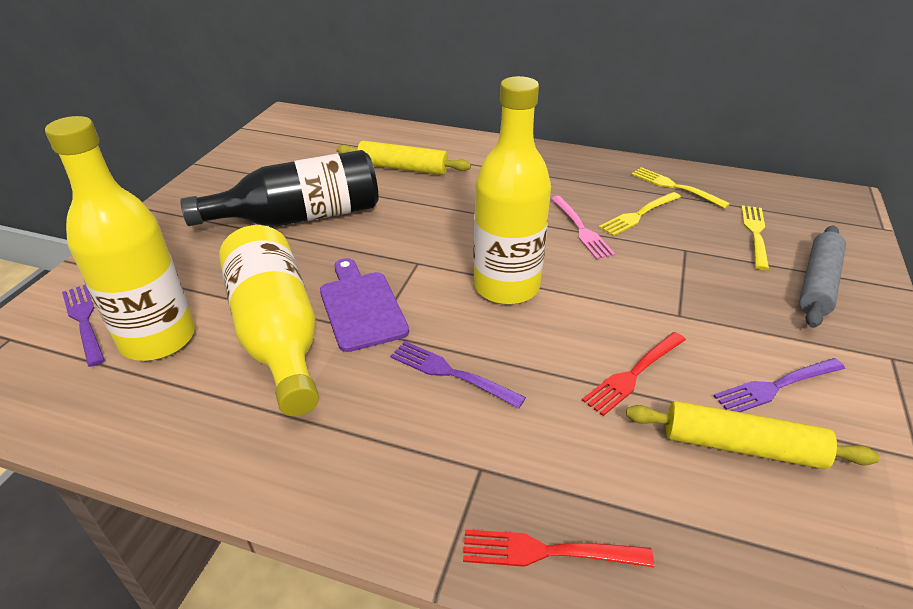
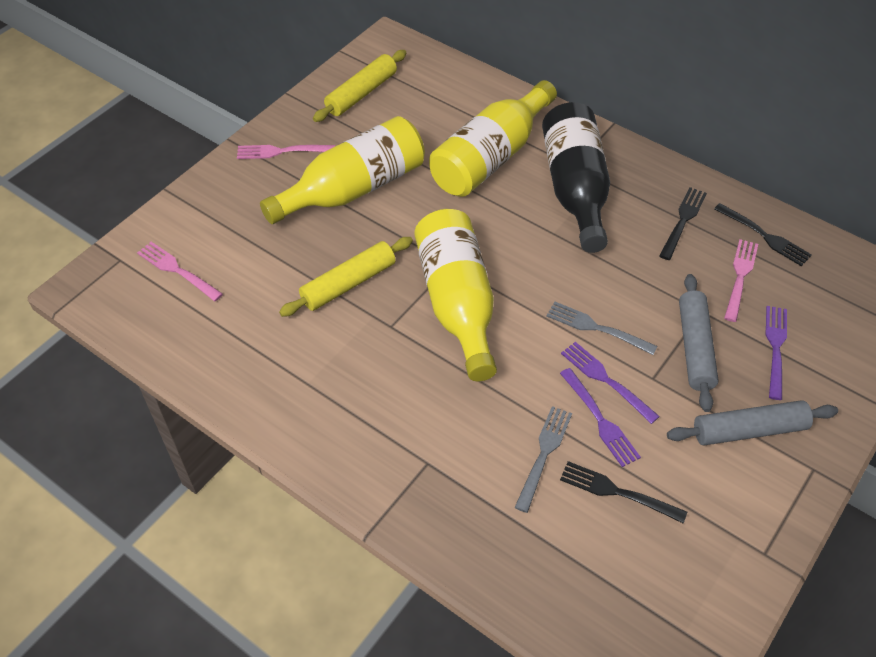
black fork: none = 0 -> [560,461,687,524] [659,187,707,260] [714,203,812,266] = 3
grey fork: none = 0 -> [514,406,572,513] [546,302,658,355] = 2
grey rolling pin: [799,225,846,328] = 1 -> [667,400,838,445] [679,274,719,412] = 2
pink fork: [551,196,615,259] = 1 -> [137,242,223,301] [237,145,335,159] [724,239,758,322] = 3
purple cutting board: [320,258,409,352] = 1 -> none = 0
red fork: [463,529,654,567] [582,332,686,416] = 2 -> none = 0
yellow fork: [599,192,681,236] [631,167,730,209] [741,205,769,270] = 3 -> none = 0

